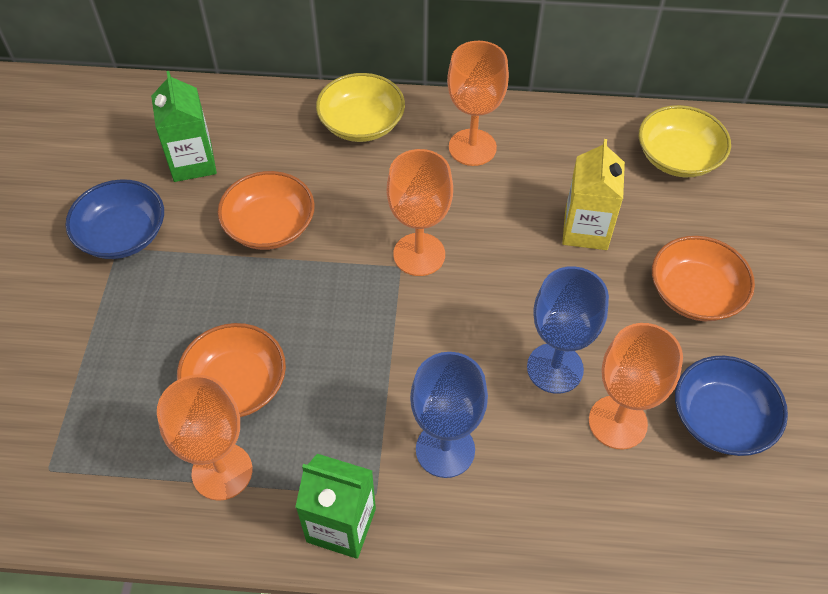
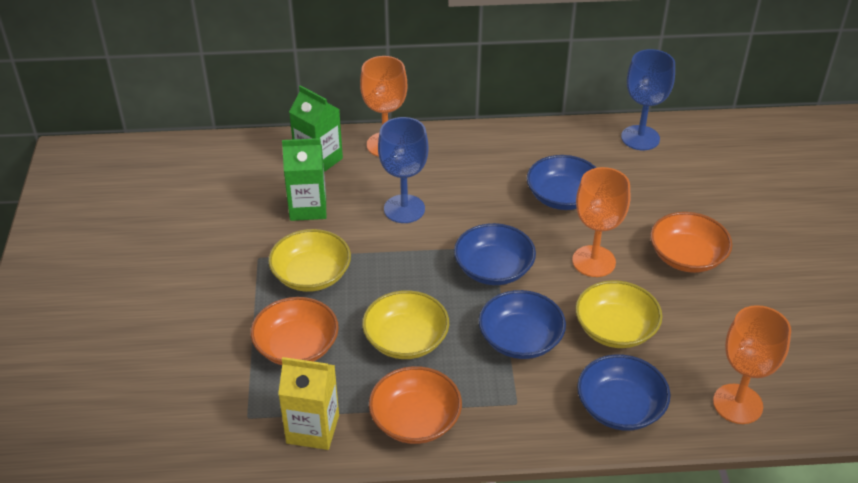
blue bowl: [65,179,164,259] [675,356,788,456] = 2 -> [454,223,536,285] [479,290,566,359] [527,155,596,210] [577,354,670,431] = 4
orange goblet: [157,375,252,501] [387,149,453,276] [447,41,509,166] [589,323,683,449] = 4 -> [360,56,407,157] [572,167,630,277] [713,305,791,424] = 3
yellow bowl: [316,73,405,142] [639,105,731,177] = 2 -> [268,229,351,292] [362,290,449,359] [575,280,662,348] = 3

